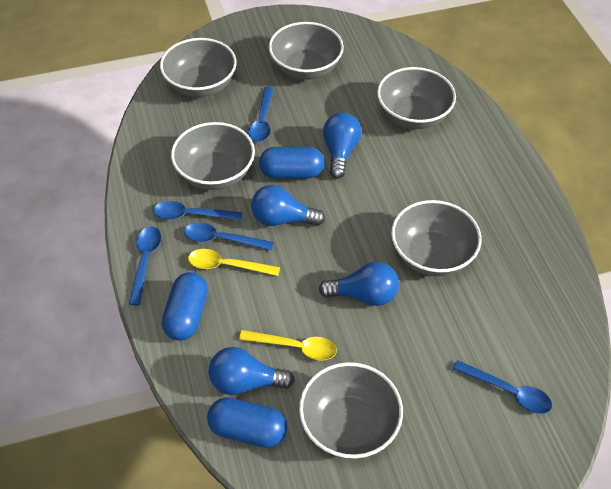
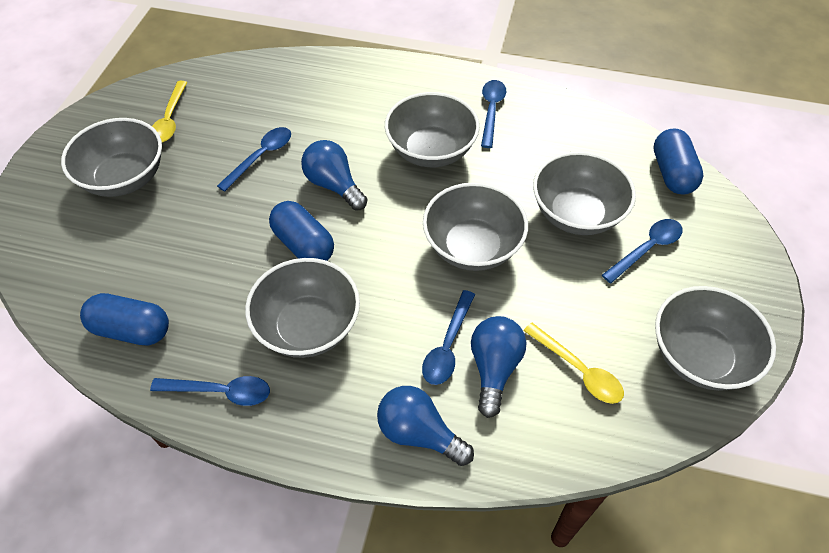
blue light bulb: [209,347,295,395] [251,185,325,226] [319,262,399,306] [323,113,361,179] = 4 -> [301,140,367,211] [377,386,474,466] [471,316,526,418] = 3

